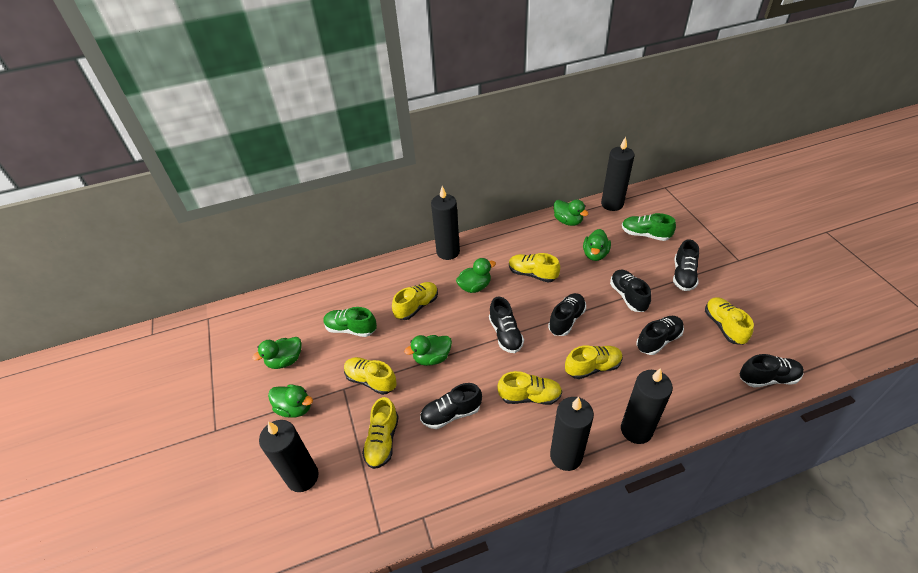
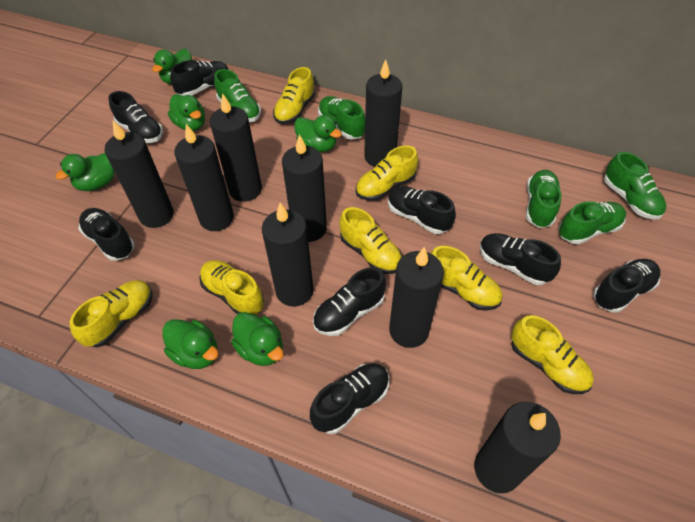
black candle: [259,420,319,492] [431,186,460,260] [550,397,594,471] [601,137,634,211] [621,368,673,444] = 5 -> [105,121,174,228] [174,124,234,231] [210,93,262,202] [262,203,314,307] [282,134,327,242] [364,59,402,167] [389,247,444,348] [474,402,561,494] = 8
black shoe: [420,383,482,429] [489,297,524,353] [548,293,586,336] [610,270,651,312] [636,316,684,355] [673,239,699,291] [740,354,804,388] = 7 -> [78,208,135,261] [108,91,163,143] [170,60,229,96] [310,363,389,434] [313,267,386,336] [388,186,456,234] [480,233,561,285] [593,259,661,313] = 8
green shoe: [323,307,377,337] [622,213,676,241] = 2 -> [214,69,261,122] [318,96,365,140] [526,170,562,228] [558,201,626,244] [604,152,666,220] = 5

